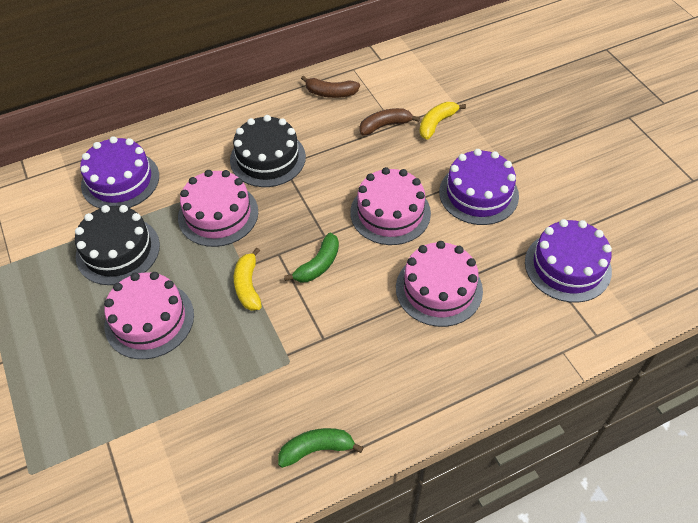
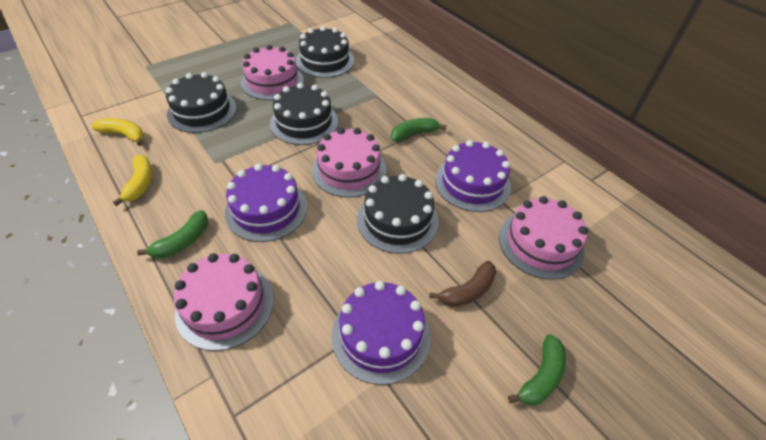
black cake: [75,205,160,285] [230,115,306,187] = 2 -> [166,72,237,133] [270,83,338,145] [296,26,354,78] [357,174,439,254] = 4
brown banana: [301,75,360,98] [359,108,420,136] = 2 -> [429,261,496,307] = 1
green banana: [278,428,364,468] [284,233,339,282] = 2 -> [137,210,208,259] [391,118,446,142] [508,334,566,405] = 3

